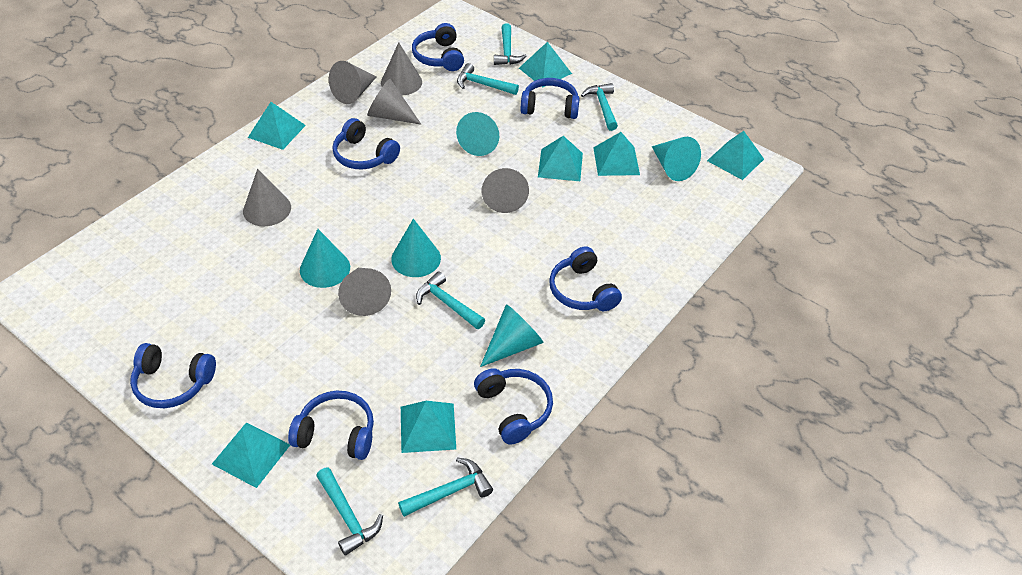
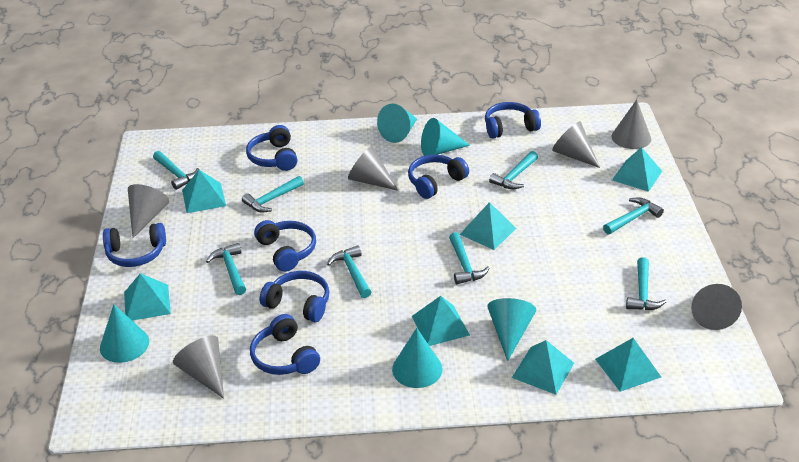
turquoise hammer: [316,467,383,556] [398,457,493,517] [416,271,485,329] [457,63,519,95] [494,23,527,65] [581,83,618,131] = 6 -> [153,151,199,190] [206,243,246,295] [242,176,304,213] [327,245,371,298] [449,232,490,284] [489,151,538,189] [603,197,664,234] [626,257,667,310] = 8

